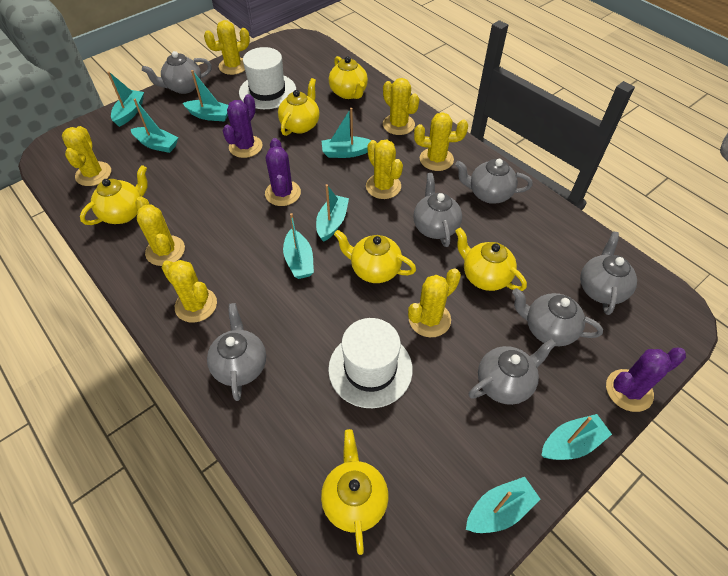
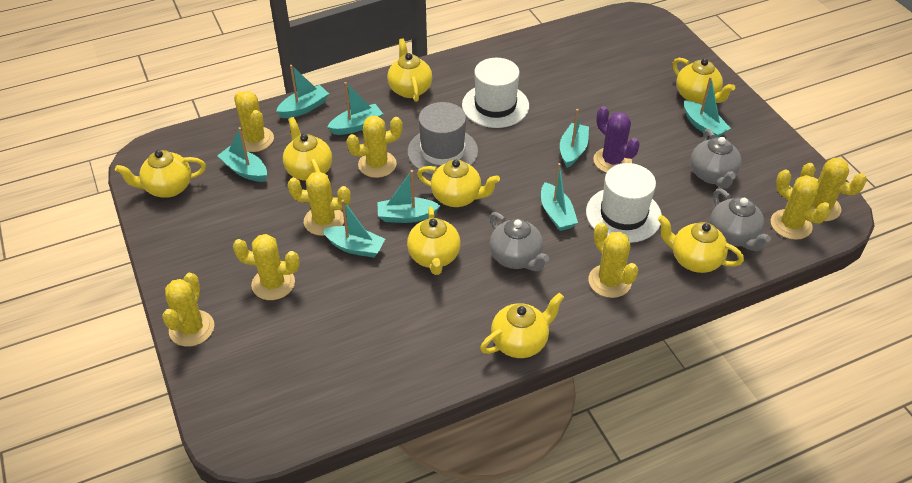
grey hat: none = 0 -> [407,102,478,175] = 1
grey teapot: [142,51,212,94] [207,303,266,401] [413,173,462,247] [455,159,533,204] [469,339,556,405] [512,288,603,346] [580,231,637,315] = 7 -> [490,212,549,271] [691,129,741,189] [710,188,771,251] = 3
purple cactus: [223,94,262,158] [265,138,301,206] [606,348,686,412] = 3 -> [593,106,640,173] = 1
yellow teapot: [80,165,148,225] [278,78,320,136] [321,429,389,555] [329,56,368,99] [334,230,416,283] [455,228,527,291] = 6 -> [115,150,206,198] [283,117,332,181] [387,38,432,102] [407,207,461,275] [417,160,500,207] [480,293,564,358] [658,215,744,273] [672,58,735,104] = 8

